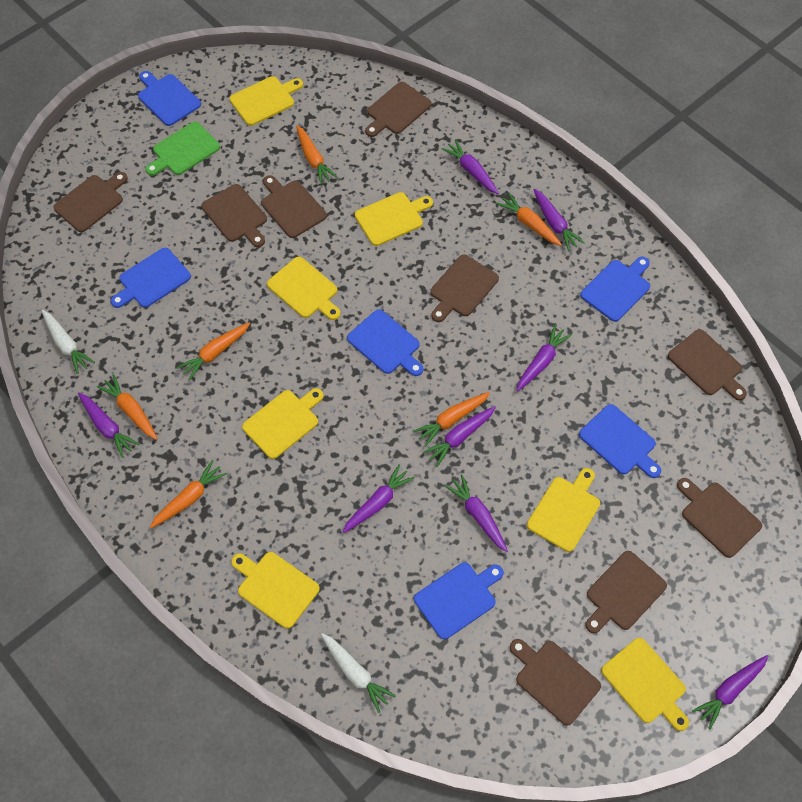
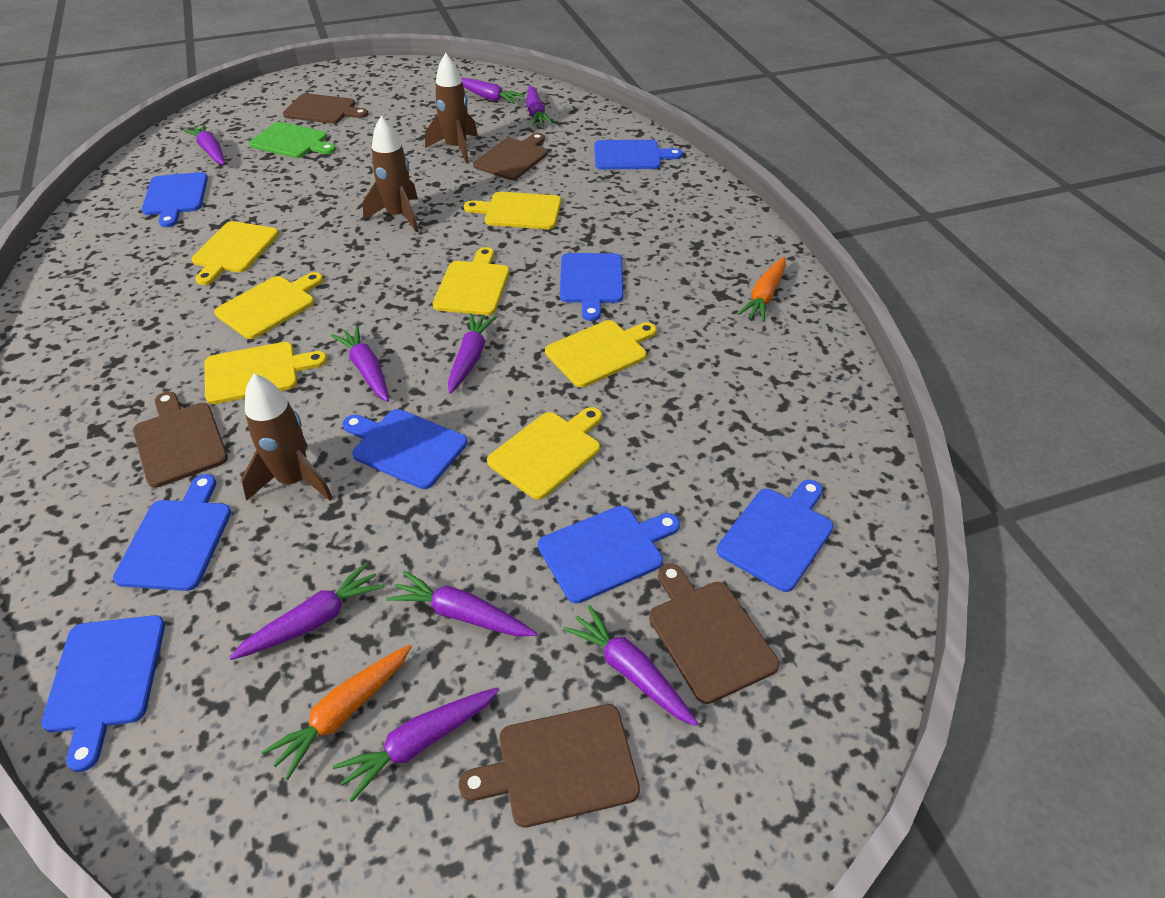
blue cutting board: [111,248,191,308] [138,71,201,126] [347,309,423,376] [414,562,504,639] [579,404,661,478] [580,257,650,322] = 6 -> [41,615,165,772] [113,474,231,591] [142,172,208,227] [342,409,467,489] [538,506,680,604] [560,253,623,321] [594,140,683,170] [717,480,834,592] = 8
brown cutting board: [53,172,128,232] [201,184,267,247] [261,175,327,238] [365,82,432,137] [430,255,499,322] [510,639,601,726] [585,551,667,633] [668,329,747,401] [677,478,762,558] = 9 -> [133,392,228,488] [283,93,369,124] [459,704,640,828] [473,133,548,180] [649,563,779,704] = 5
brown rocket: none = 0 -> [241,373,333,501] [363,116,419,232] [425,53,478,164] = 3
orange carrot: [97,374,157,440] [150,460,227,528] [177,323,250,381] [296,125,338,185] [413,392,490,447] [496,192,562,246] = 6 -> [261,645,412,780] [738,257,786,322] = 2
purple carrot: [78,392,140,458] [342,464,415,533] [423,406,496,467] [442,139,499,194] [445,475,508,552] [516,325,572,392] [533,189,585,251] [692,655,768,729] = 8 -> [184,124,225,165] [229,562,385,660] [331,326,389,402] [333,687,499,802] [386,570,537,637] [448,313,497,394] [461,78,525,104] [527,85,553,126] [563,605,698,726] = 9
white carrot: [42,310,95,374] [321,633,396,713] = 2 -> none = 0

